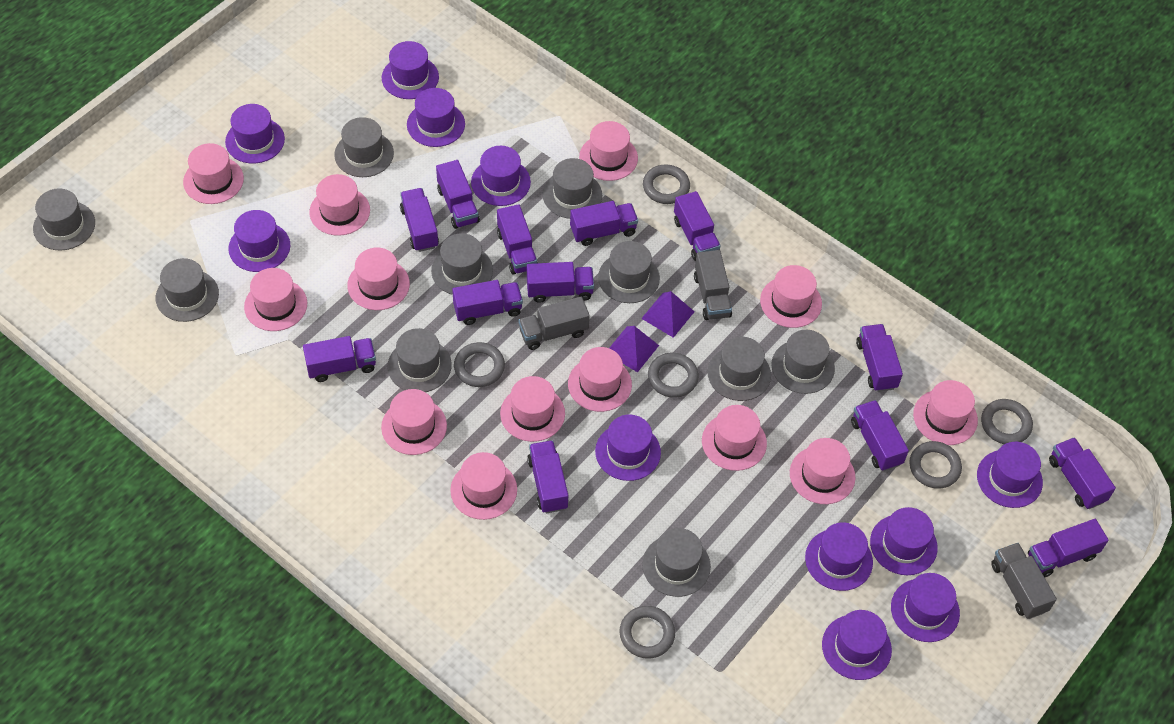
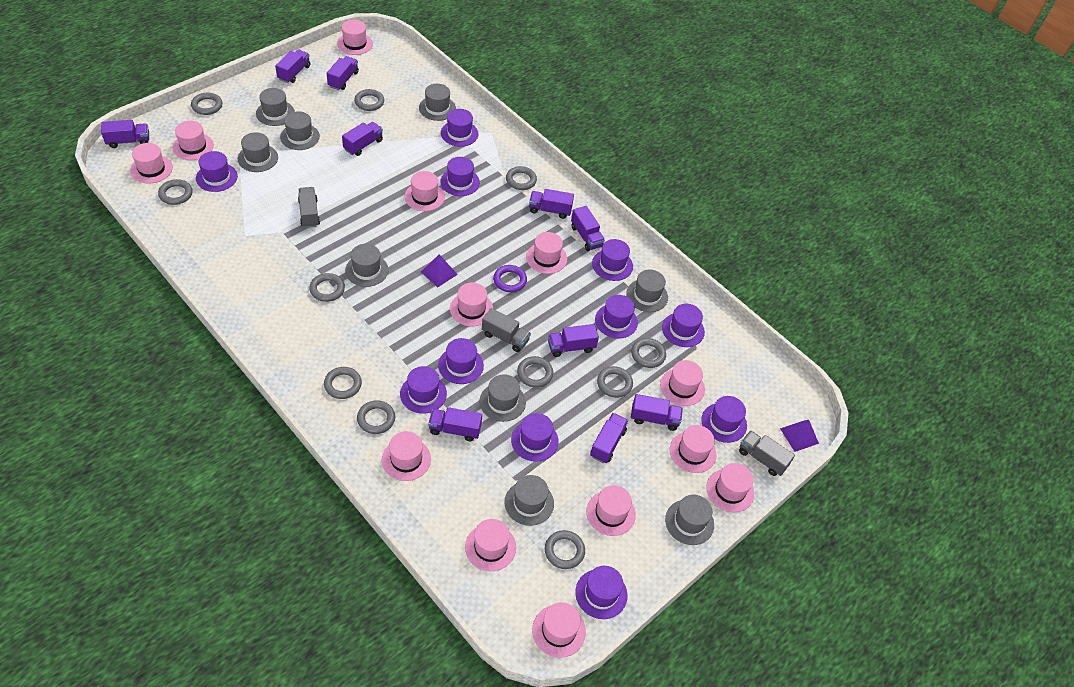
grey hat: [33,188,95,251] [156,258,219,322] [334,117,394,177] [388,328,452,392] [431,233,493,295] [543,158,602,219] [598,241,660,303] [642,528,711,597] [708,337,771,401] [771,330,835,394] = 10 -> [238,132,278,172] [256,88,295,126] [280,111,320,150] [345,244,388,287] [419,84,456,121] [480,374,526,422] [505,475,554,526] [626,269,668,312] [665,495,714,545] = 9
grey ring: [454,342,505,387] [619,606,675,659] [643,164,690,204] [648,353,699,398] [909,441,962,489] [981,399,1033,444] = 6 -> [158,179,193,205] [191,93,222,115] [309,273,345,302] [324,367,362,399] [354,89,384,111] [357,400,395,434] [506,166,537,190] [517,356,553,388] [545,530,585,569] [597,366,633,398] [631,338,666,368] = 11
purple ring: none = 0 -> [493,265,527,292] = 1
purple truck: [303,336,376,382] [400,188,439,252] [436,160,480,229] [452,280,523,325] [497,204,538,275] [527,262,594,303] [527,440,569,513] [570,201,638,246] [674,191,721,261] [851,400,909,471] [856,324,903,392] [1028,519,1109,577] [1049,438,1116,509] = 13 -> [101,120,149,148] [275,49,310,83] [326,56,359,90] [342,122,383,156] [428,407,482,441] [529,189,574,219] [548,324,599,357] [571,206,605,251] [590,413,628,463] [631,394,683,431] = 10

